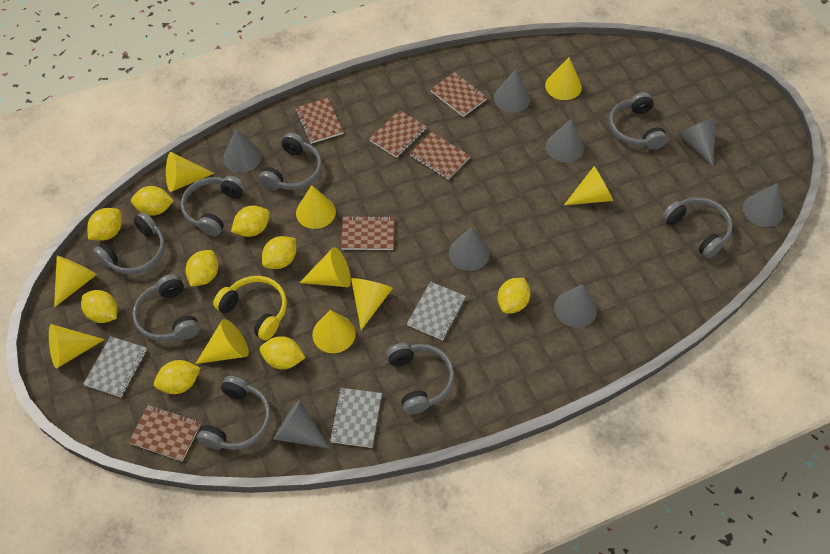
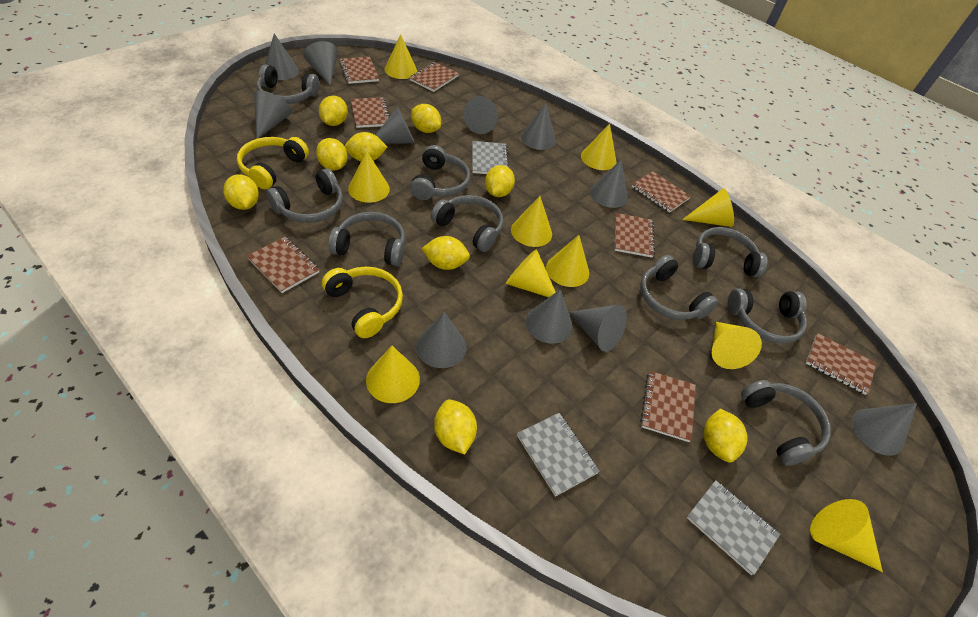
brown notebook: [128,405,201,461] [295,98,344,144] [341,216,394,250] [369,110,427,158] [410,132,470,180] [430,72,488,117] = 6 -> [247,237,320,293] [339,57,379,84] [351,97,390,128] [409,62,459,92] [615,213,655,257] [632,171,691,213] [640,371,696,442] [806,333,876,395] = 8
grey cone: [223,129,262,173] [273,400,330,448] [449,227,490,271] [494,69,531,112] [546,119,584,162] [554,284,597,328] [678,119,716,167] [743,183,784,227] = 8 -> [254,90,292,139] [265,33,299,80] [303,41,338,86] [375,107,415,144] [416,312,466,368] [463,96,498,134] [521,103,556,150] [526,290,573,344] [569,305,627,352] [590,160,628,208] [852,403,917,456] = 11
grey headphones: [93,212,165,275] [132,274,200,341] [181,176,246,237] [197,376,271,450] [259,133,322,190] [386,343,454,415] [609,92,668,150] [662,197,733,258] = 8 -> [257,64,319,104] [266,168,343,223] [328,212,405,266] [410,145,470,200] [431,195,503,252] [640,255,718,320] [693,227,767,278] [728,288,807,344] [741,380,831,466] = 9
yellow headphones: [213,276,287,340] = 1 -> [237,137,309,189] [322,267,403,338] = 2

